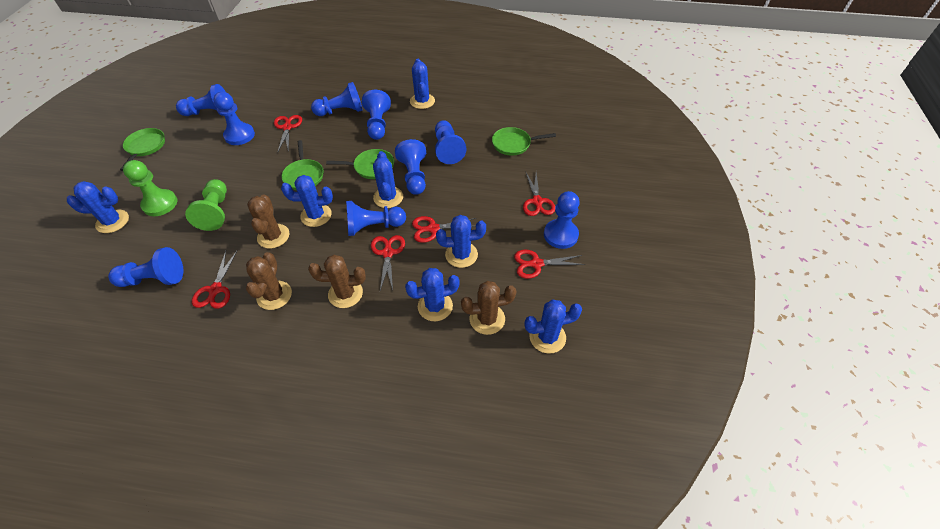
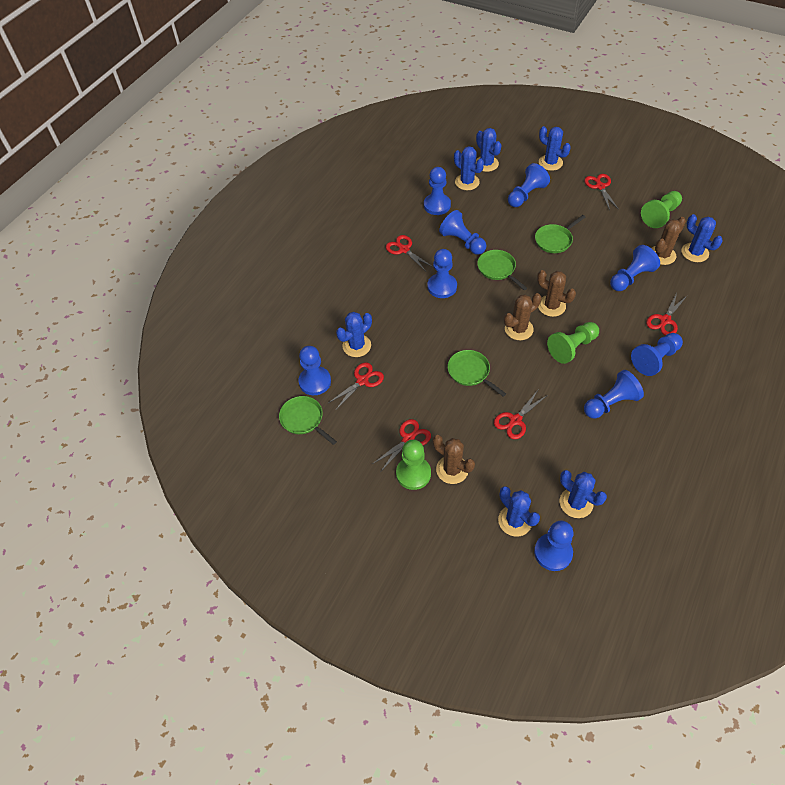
green pawn: [123,160,177,216] [185,179,227,231] = 2 -> [396,440,431,490] [547,322,599,364] [641,191,682,228] = 3

